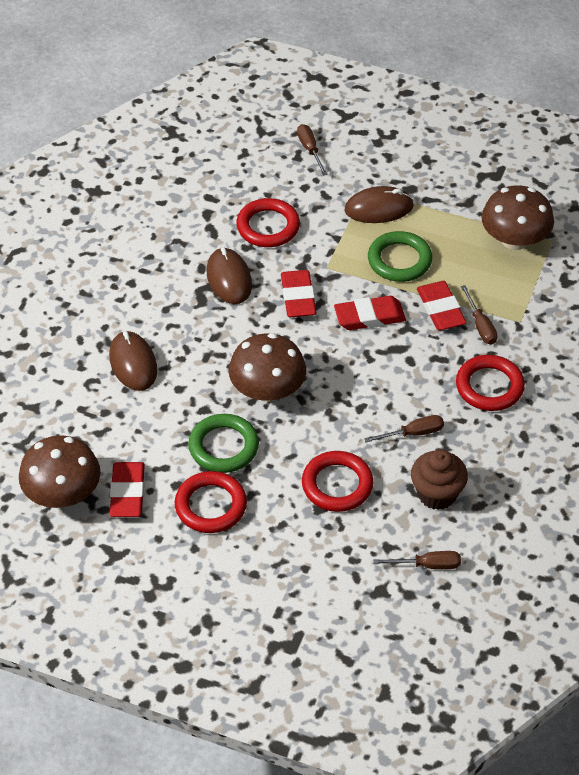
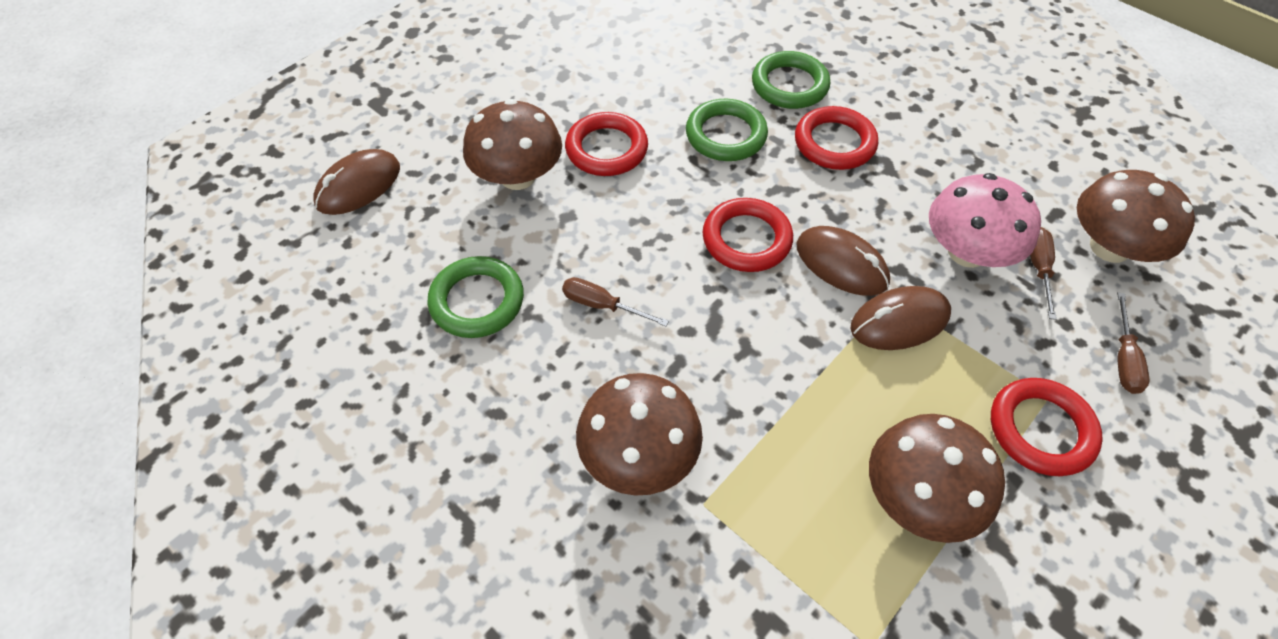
brown cupcake: [411,450,468,510] = 1 -> none = 0
brown mushroom: [19,435,100,508] [229,333,306,402] [481,185,554,250] = 3 -> [463,99,562,190] [576,373,703,496] [869,414,1005,543] [1077,170,1195,263] = 4
brown screwdriver: [297,124,328,176] [364,415,444,443] [373,551,461,569] [461,285,498,345] = 4 -> [562,277,669,326] [1030,227,1057,320] [1117,292,1150,394] = 3
green ring: [188,414,259,473] [368,231,432,282] = 2 -> [427,256,524,338] [686,99,768,161] [752,51,830,109] = 3
pink mushroom: none = 0 -> [929,173,1041,268] = 1
red eraser: [110,462,145,517] [281,270,316,317] [334,296,406,330] [417,281,467,330] = 4 -> none = 0

